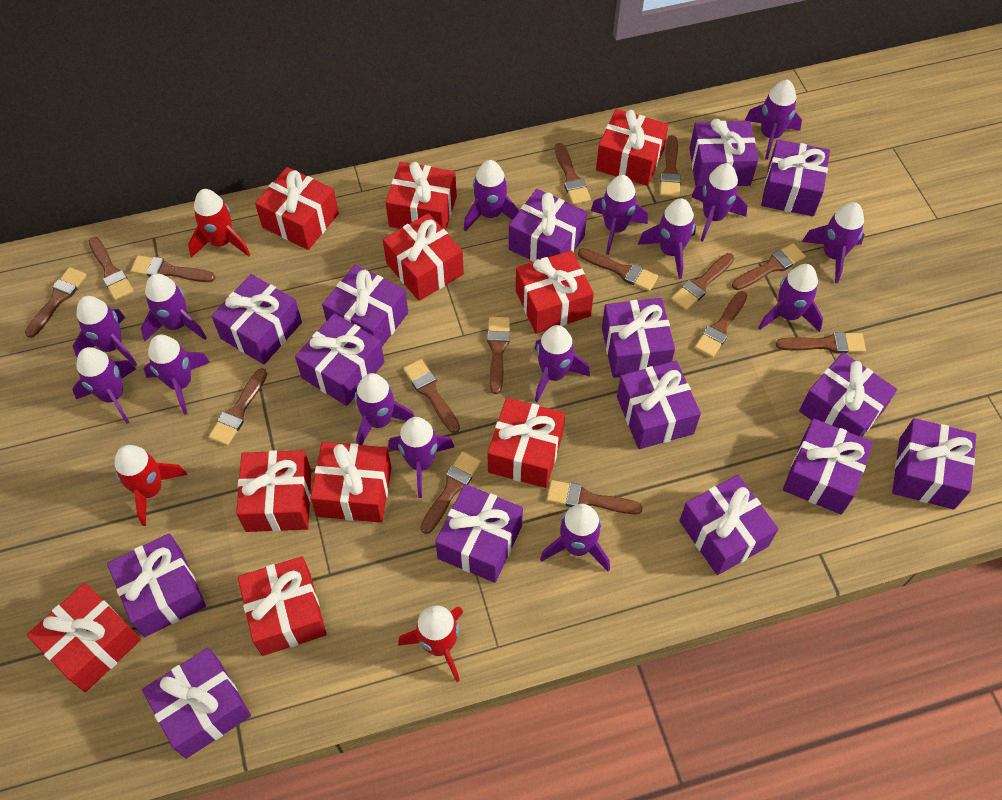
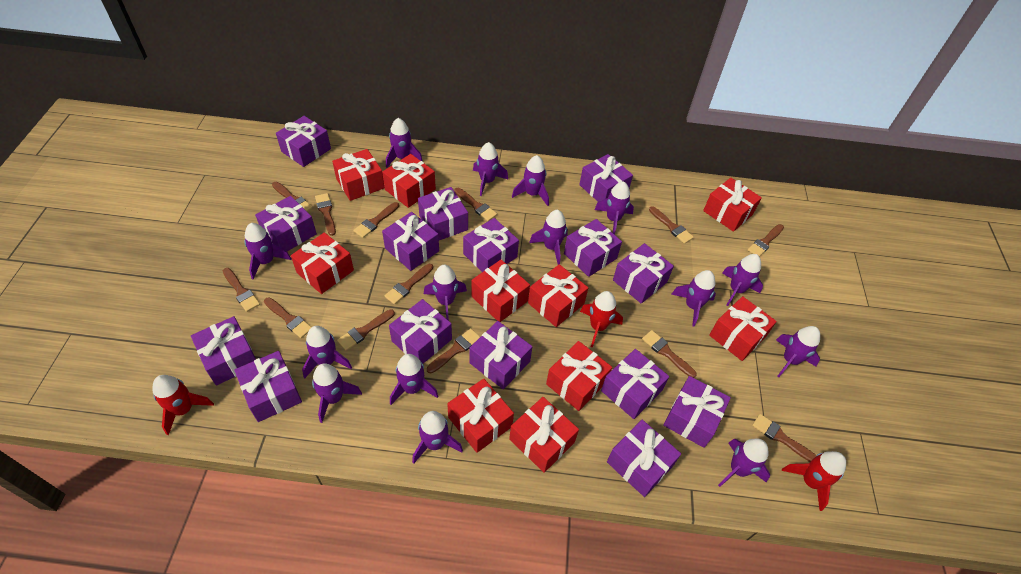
brown brush: [25,267,87,338] [89,237,134,300] [131,255,216,282] [209,368,267,446] [403,359,460,433] [420,451,481,534] [487,317,510,394] [547,480,643,514] [555,143,591,205] [578,248,658,291] [660,135,681,197] [671,253,734,311] [695,291,747,358] [732,243,806,290] [776,332,866,353] = 15 -> [223,268,260,312] [264,297,312,338] [272,182,313,211] [315,193,336,236] [337,309,395,351] [353,202,399,238] [384,264,433,304] [427,328,480,373] [454,188,497,221] [642,330,697,378] [649,206,694,244] [748,224,784,257] [752,414,817,462] = 13

